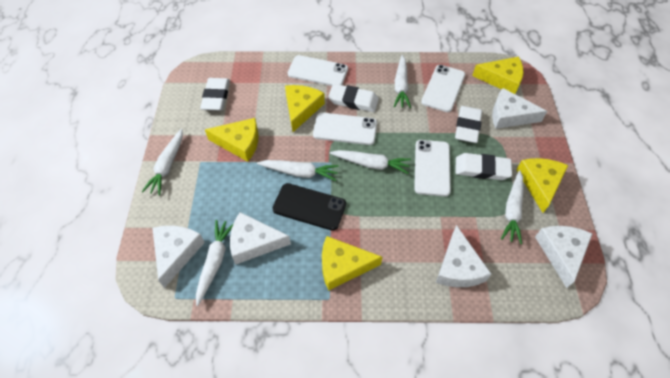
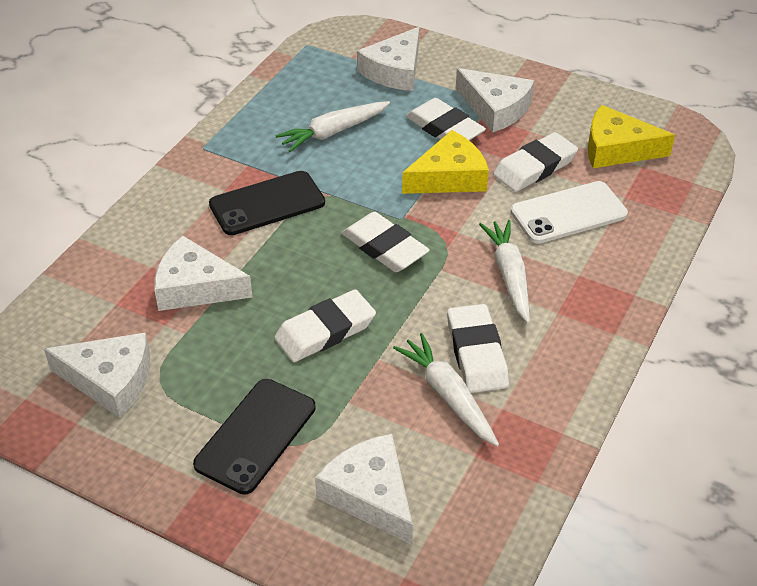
black phone: [272,183,346,231] = 1 -> [193,379,316,495] [209,171,325,235] = 2
white carrot: [142,129,183,195] [196,220,234,306] [257,160,339,181] [330,150,411,174] [394,55,411,108] [501,170,523,244] = 6 -> [275,101,390,152] [393,333,499,446] [479,220,530,323] = 3
white eraser: [200,78,230,111] [328,84,379,112] [455,106,482,143] [455,153,512,180] = 4 -> [274,289,376,362] [342,212,430,272] [406,98,486,141] [447,304,509,393] [493,132,578,192] = 5
white phone: [288,55,348,86] [313,112,377,145] [414,140,451,197] [421,65,465,112] = 4 -> [511,181,628,244] = 1
yellow cheese: [205,118,259,162] [285,85,325,132] [322,236,382,291] [472,57,524,94] [516,158,568,213] = 5 -> [402,130,489,194] [588,105,675,168] = 2

